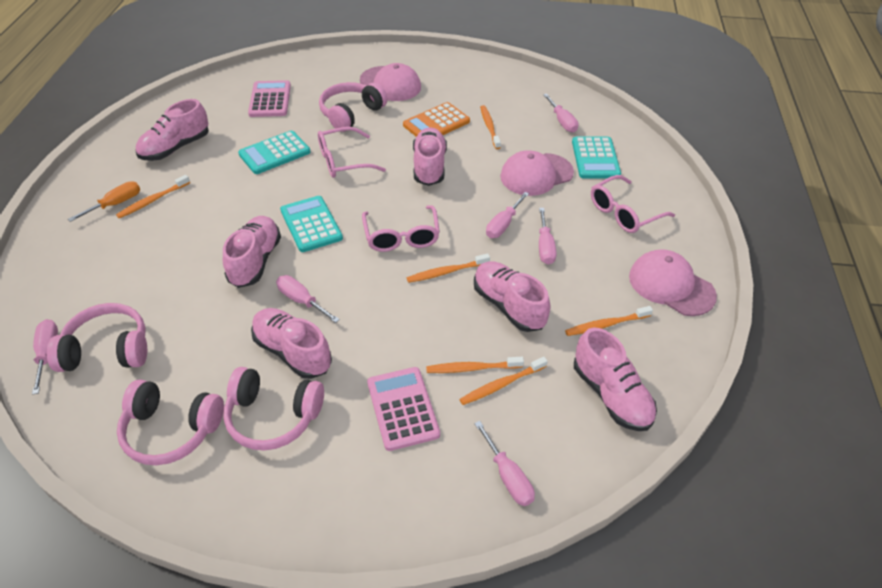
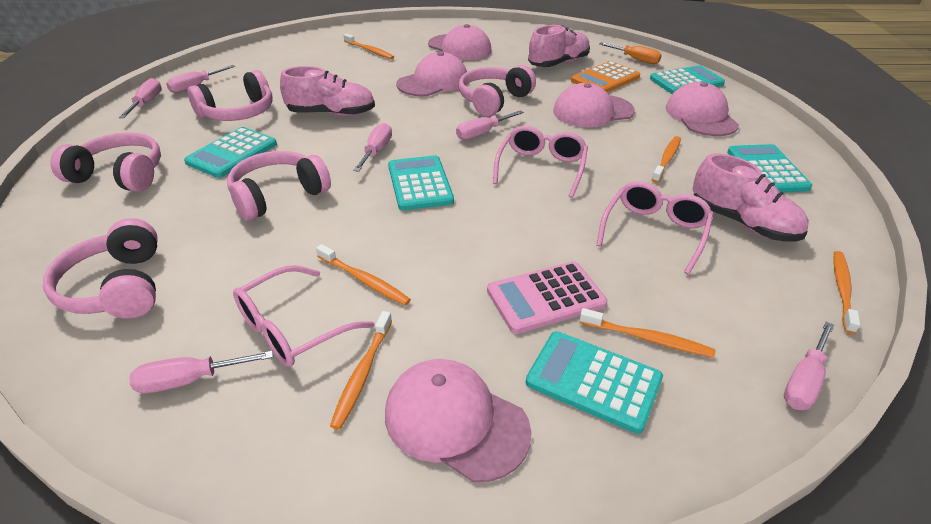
pink calculator: [248,80,291,117] [367,367,440,451] = 2 -> [487,261,607,334] = 1
pink cap: [360,63,421,101] [500,150,574,196] [629,249,717,316] = 3 -> [385,359,532,483] [396,52,467,96] [428,24,491,60] [553,83,635,127] [666,82,739,136] = 5
pink headphones: [47,303,147,372] [117,380,224,465] [224,367,324,451] [319,82,388,132] = 4 -> [43,218,158,319] [50,132,161,192] [188,70,273,121] [227,151,331,221] [459,65,536,116] = 5
pink shoe: [135,99,209,161] [223,216,281,288] [251,308,332,379] [413,127,447,186] [474,261,551,332] [574,327,657,431] = 6 -> [280,66,375,116] [528,25,590,67] [693,153,809,241] = 3
turquoise calculator: [238,131,311,174] [280,196,343,252] [572,137,621,179] = 3 -> [184,127,277,178] [388,155,454,211] [526,331,663,434] [650,65,725,94] [727,144,812,193] = 5

